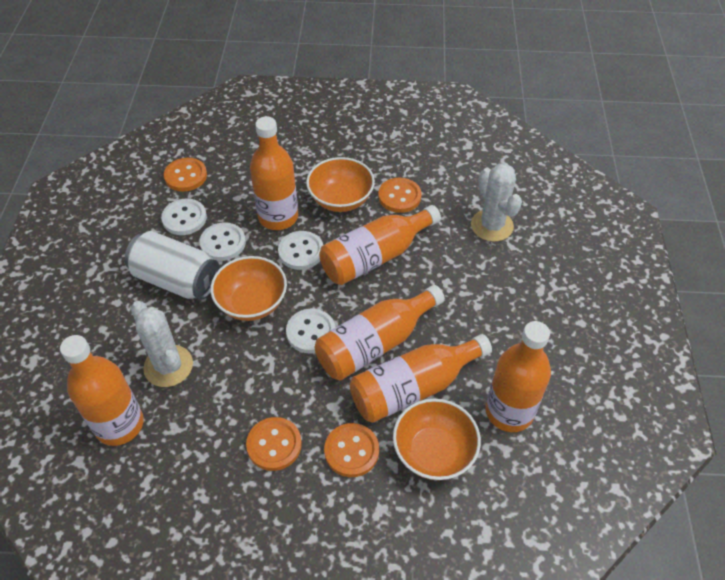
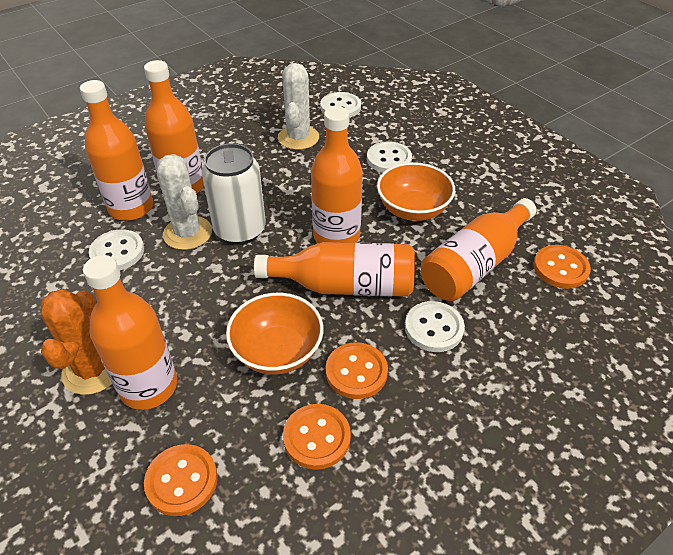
orange bowl: [210,256,287,321] [306,157,375,212] [393,399,481,480] = 3 -> [226,293,323,375] [377,162,455,221] = 2
orange cactus: none = 0 -> [41,289,112,395] = 1

